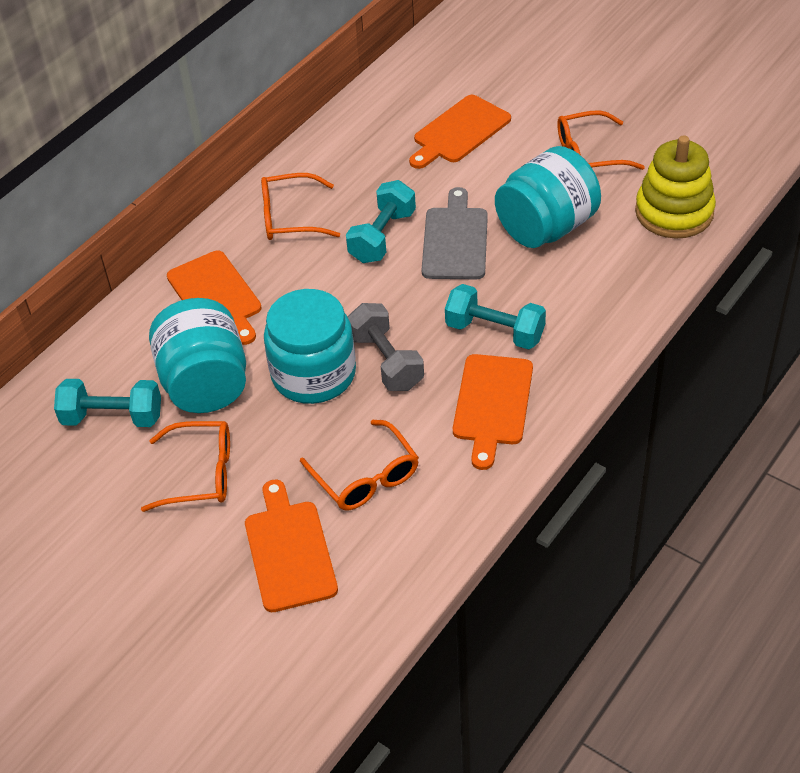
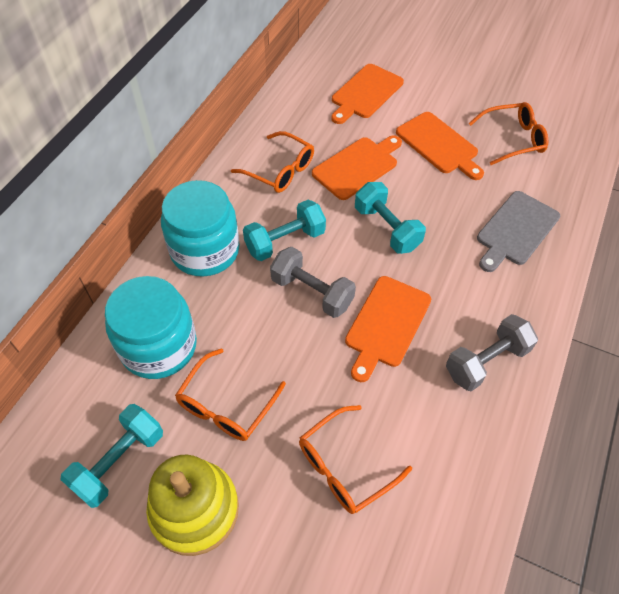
grey dumbbell: [348,303,424,391] = 1 -> [270,247,356,318] [446,314,538,391] = 2
turquoise jar: [149,298,246,413] [264,289,356,404] [495,146,601,248] = 3 -> [105,276,197,379] [161,180,240,277] = 2

